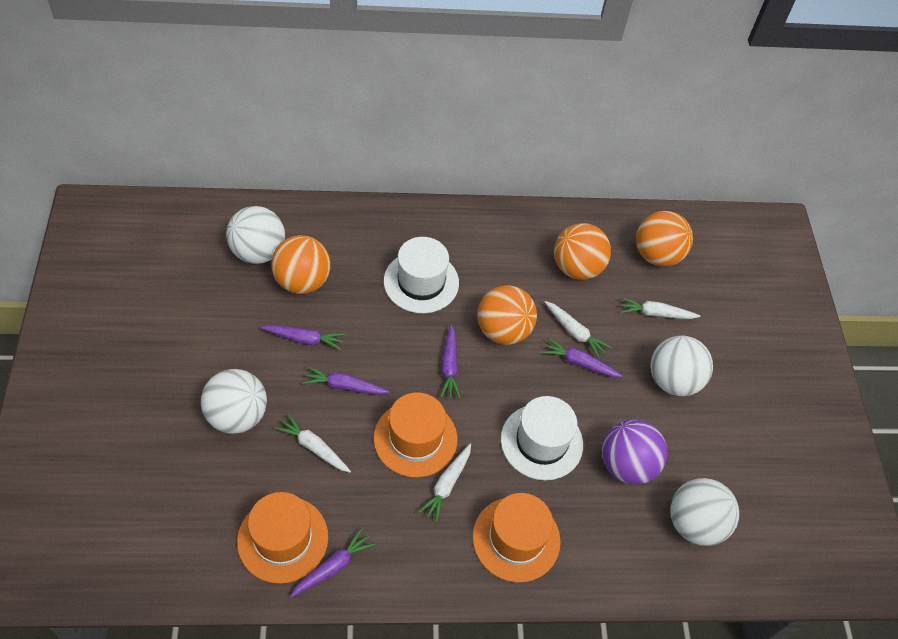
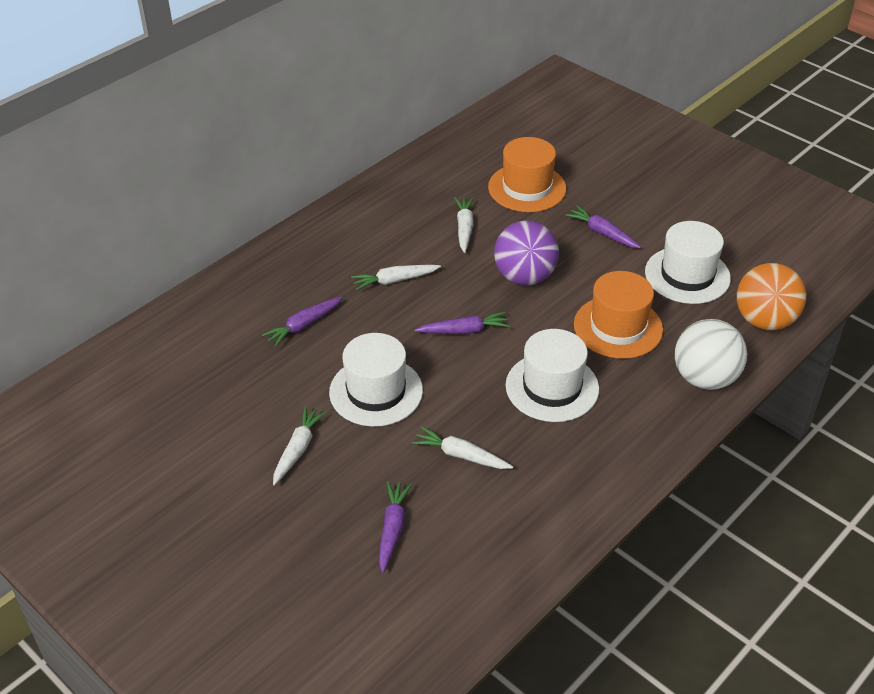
orange ball: [271,235,331,294] [477,285,537,345] [554,223,611,280] [636,211,693,267] = 4 -> [737,263,806,330] = 1
orange hat: [237,492,328,584] [374,392,458,478] [472,493,561,583] = 3 -> [488,137,566,212] [574,271,663,359] = 2
purple carrot: [260,325,345,350] [290,528,375,597] [302,366,390,395] [440,325,461,399] [541,338,623,377] = 5 -> [262,296,343,347] [379,481,412,573] [415,312,510,334] [565,206,641,248] = 4
white ball: [201,369,267,434] [226,206,285,264] [651,335,713,396] [670,478,739,546] = 4 -> [675,319,747,390] = 1
white hat: [384,237,459,313] [501,396,583,480] = 2 -> [329,333,423,427] [506,329,599,422] [645,221,731,304] = 3

